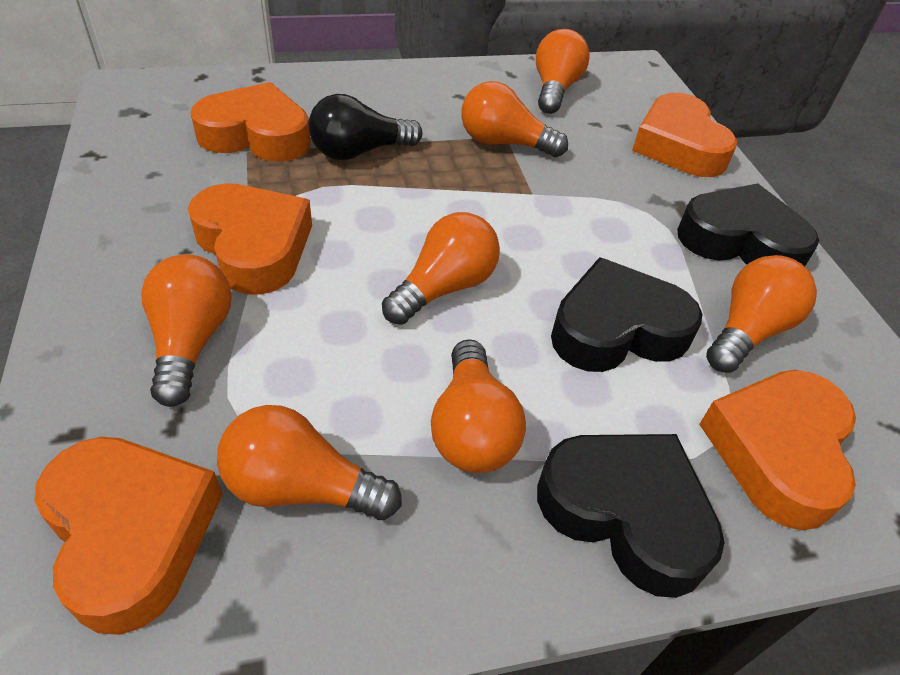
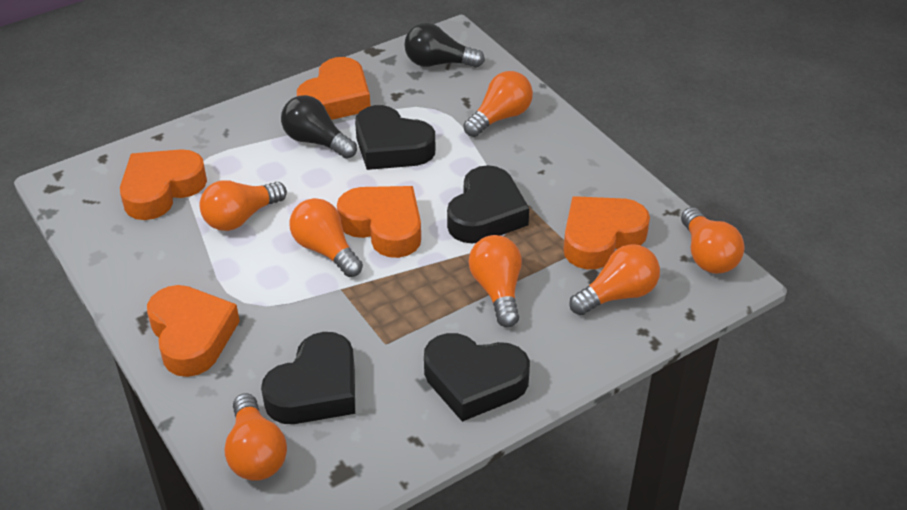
black heart: [537,434,725,598] [551,257,703,372] [677,183,819,266] = 3 -> [261,332,355,424] [355,105,435,170] [424,333,530,422] [447,165,529,244] = 4
black light bulb: [308,94,422,160] = 1 -> [281,95,357,159] [404,23,485,68] = 2

